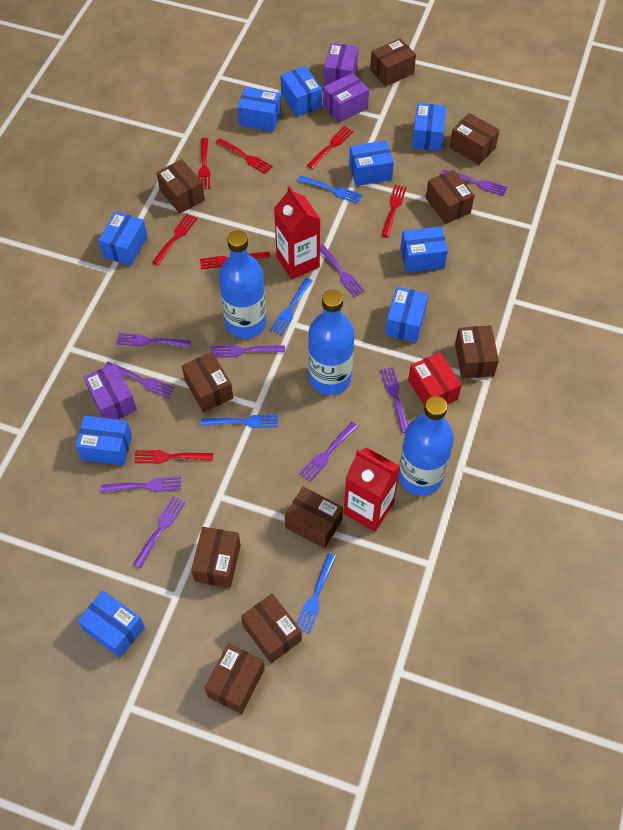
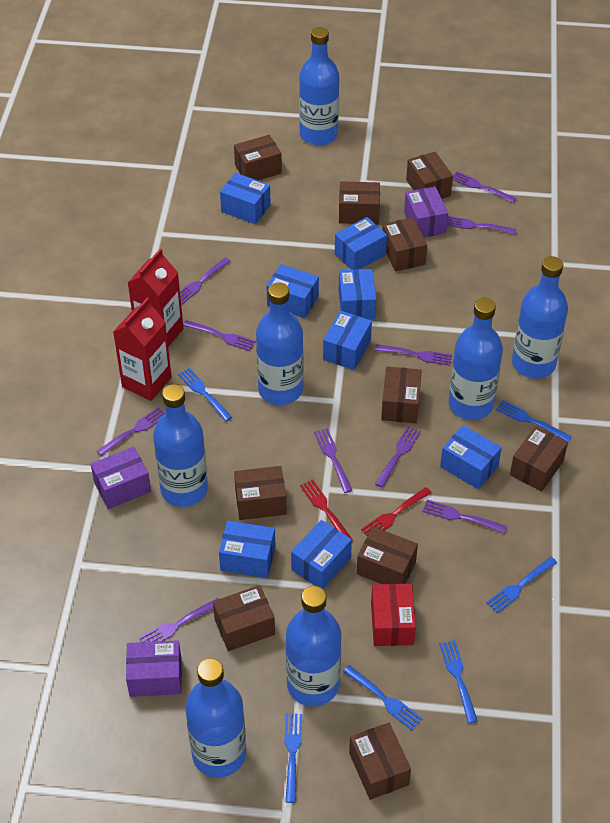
blue bottle: [219,231,267,339] [308,290,355,395] [399,396,454,496] = 3 -> [153,384,208,507] [185,658,246,778] [256,283,304,405] [286,586,341,707] [299,27,339,146] [448,298,503,420] [512,256,568,378] = 7
blue box: [75,416,132,465] [77,591,145,658] [98,211,147,266] [237,87,281,132] [281,66,322,117] [349,140,394,186] [385,287,428,342] [400,226,448,273] [412,103,446,151] = 9 -> [219,521,275,578] [220,173,271,224] [267,264,319,318] [291,520,352,589] [323,311,372,370] [335,217,387,270] [339,269,376,320] [440,425,502,489] = 8
blue fork: [201,414,278,428] [270,278,312,335] [297,175,362,204] [297,553,336,633] = 4 -> [178,368,232,421] [284,714,302,803] [343,665,423,730] [439,640,478,723] [486,557,557,613] [496,400,572,442] = 6
purple fork: [101,477,181,493] [104,362,174,398] [116,333,190,347] [133,496,186,568] [211,345,285,358] [299,422,358,482] [320,244,365,297] [380,367,408,433] [441,169,507,196] = 9 -> [97,407,165,456] [139,598,219,642] [180,257,230,304] [183,320,256,351] [314,428,353,493] [375,344,452,366] [375,426,421,488] [423,500,507,533] [447,216,516,234] [453,171,516,203] = 10
red fork: [134,450,213,463] [152,214,197,265] [198,138,210,189] [200,252,270,269] [216,138,273,174] [307,126,354,169] [381,185,407,237] = 7 -> [300,479,353,541] [361,487,432,536] = 2

